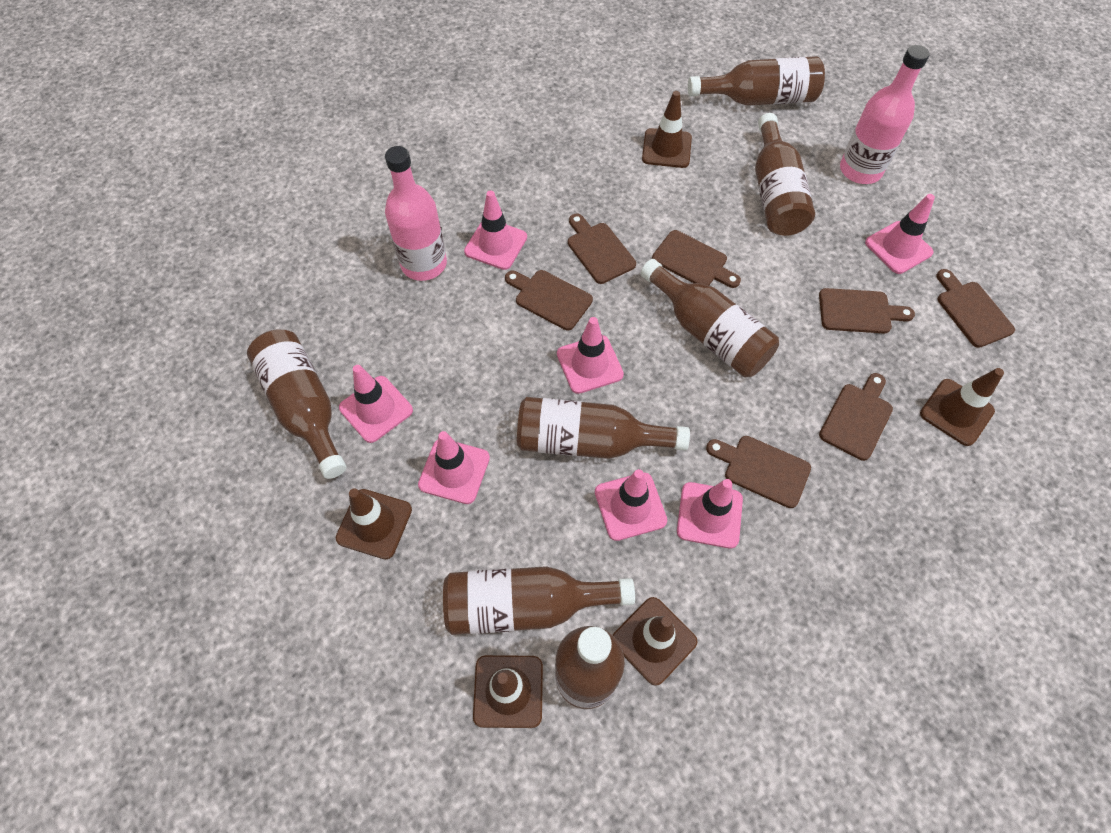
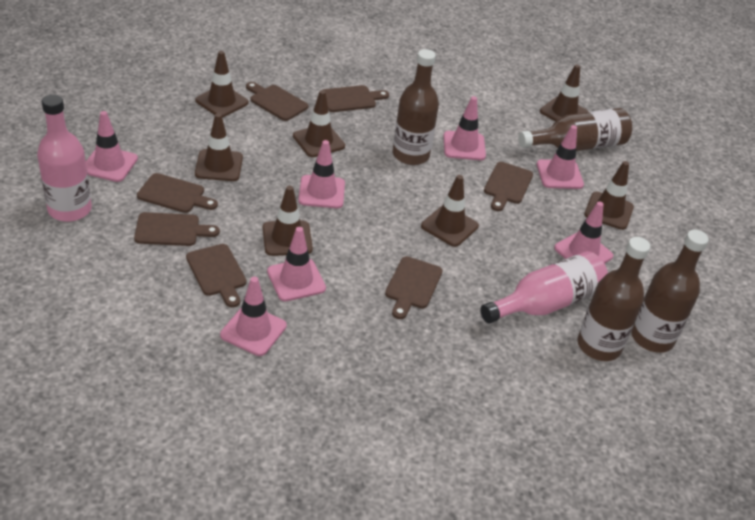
brown bottle: [247,330,346,479] [443,566,635,635] [517,397,690,459] [555,626,625,709] [640,259,779,377] [688,56,825,106] [755,113,815,236] = 7 -> [393,49,439,165] [518,108,632,151] [578,237,650,361] [631,230,709,353] = 4
brown traffic cone: [336,488,412,559] [473,655,543,728] [613,597,698,686] [642,91,692,168] [920,368,1004,446] = 5 -> [195,51,249,117] [195,113,243,181] [263,186,313,256] [293,90,345,157] [421,175,479,247] [540,64,589,121] [584,161,634,230] = 7

